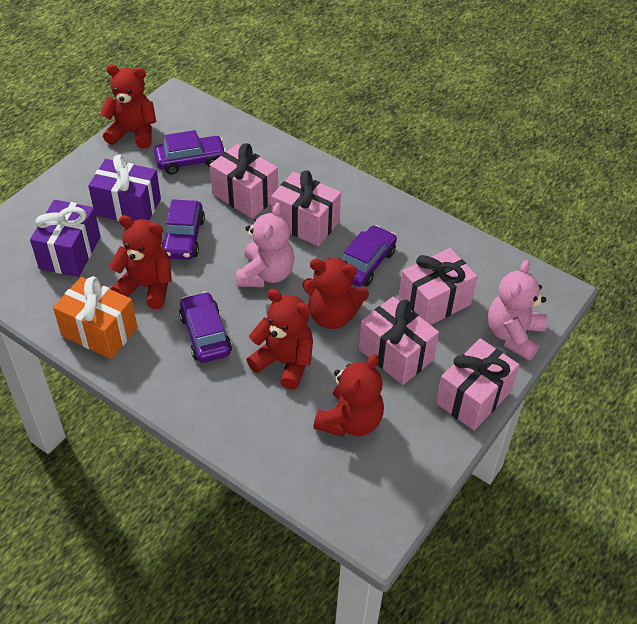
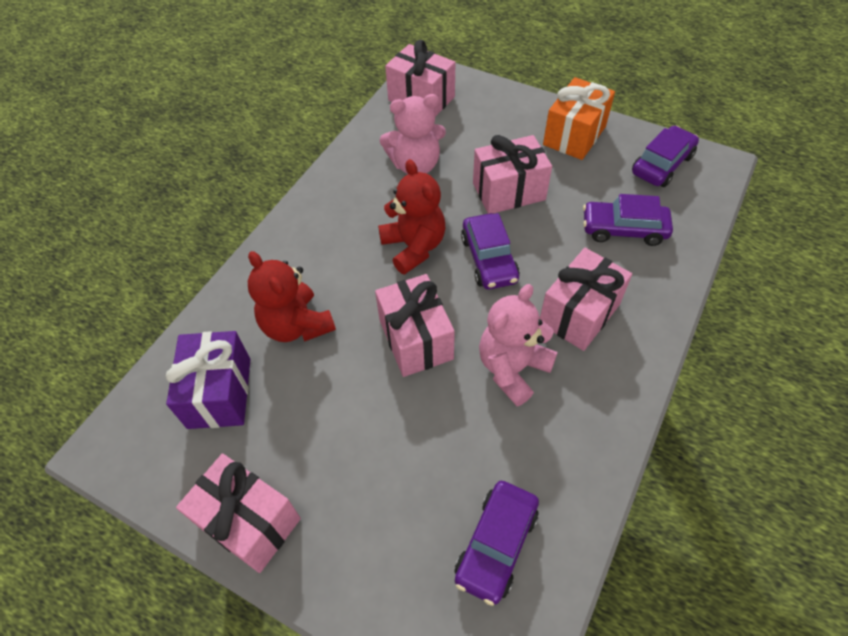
purple gift: [30,200,101,277] [88,155,161,221] = 2 -> [165,331,251,429] = 1
red teddy bear: [99,64,156,149] [109,215,172,309] [247,289,313,390] [302,258,369,329] [314,354,384,437] = 5 -> [248,251,336,342] [378,159,445,275] = 2

